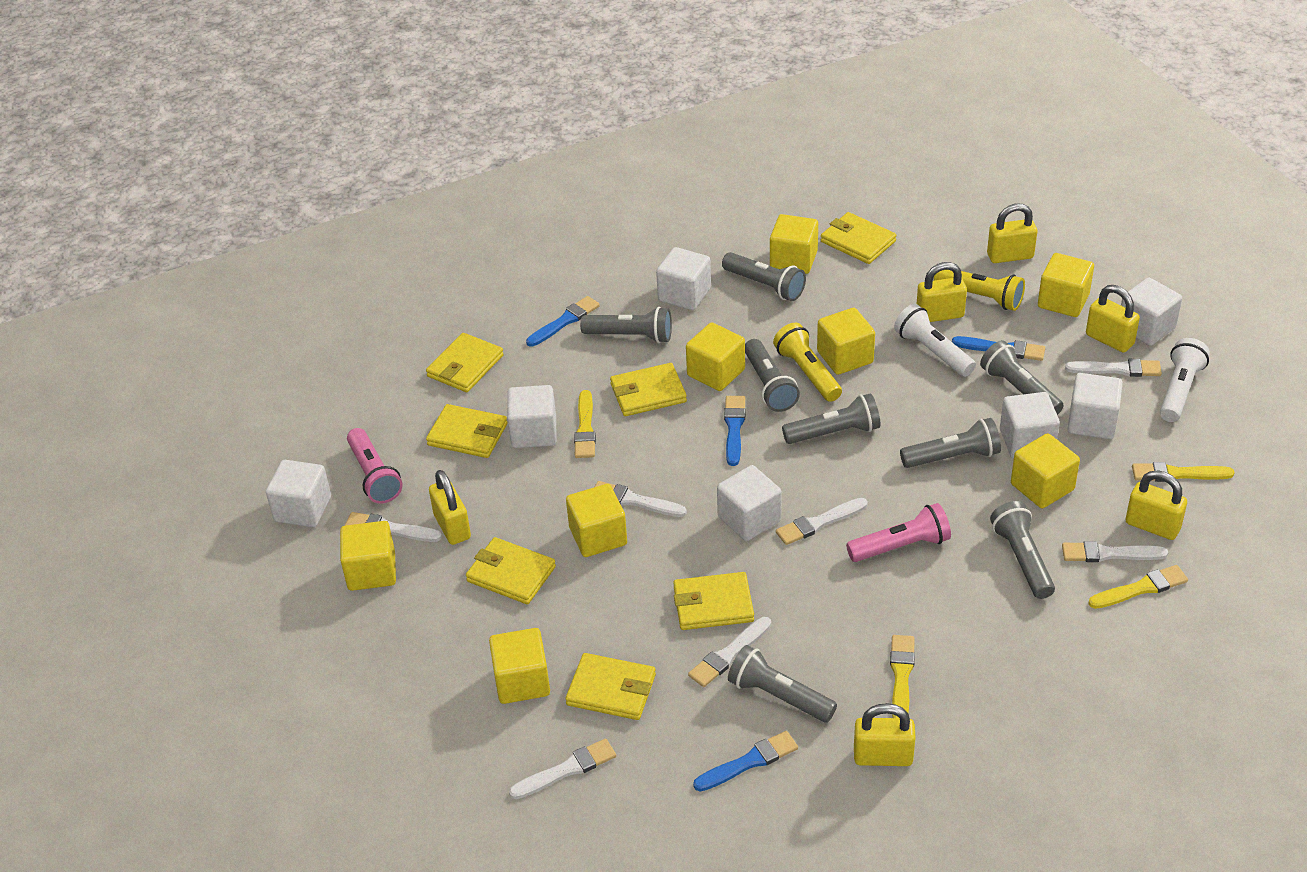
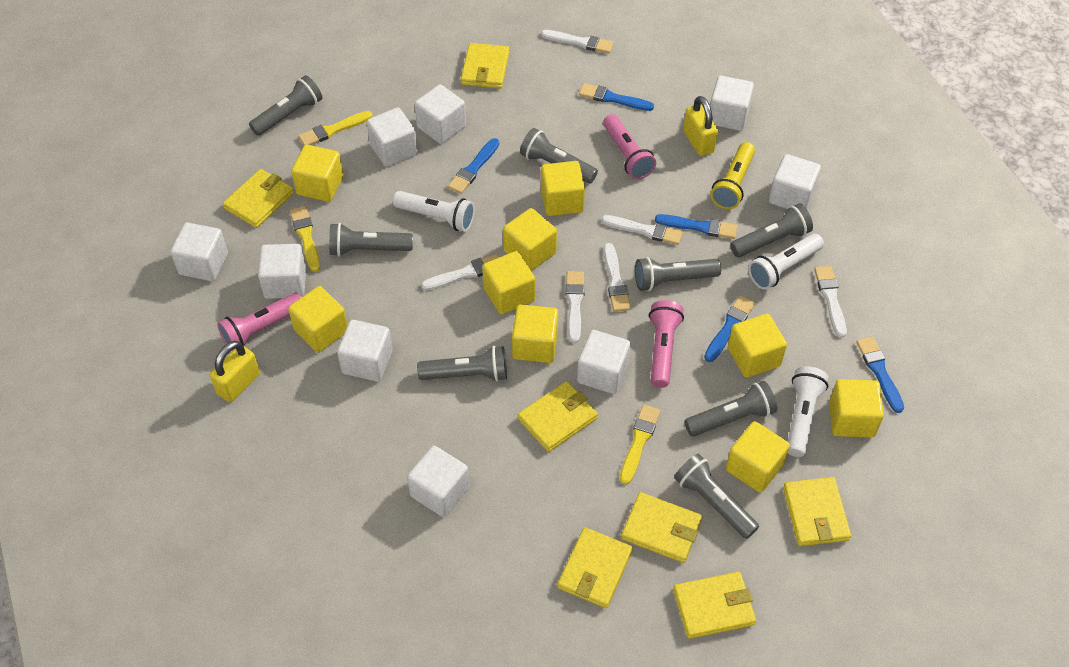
blue brush: [526,296,600,347] [693,731,798,792] [724,396,746,466] [952,336,1045,361] = 4 -> [448,138,499,194] [579,83,654,111] [655,214,737,239] [704,295,755,362] [856,337,904,413] = 5
pink flashlight: [347,428,403,504] [846,503,951,562] = 2 -> [217,293,301,351] [603,114,656,179] [649,300,684,388] = 3
white brush: [345,512,442,542] [509,739,616,799] [595,481,687,517] [688,617,771,687] [776,498,868,545] [1062,541,1168,562] [1065,359,1162,377] = 7 -> [421,254,499,291] [541,30,614,54] [566,271,585,343] [601,215,683,245] [603,243,631,312] [814,266,847,338] = 6
white cube: [266,460,331,527] [507,385,557,448] [656,247,711,310] [717,465,782,541] [1000,392,1060,458] [1067,373,1123,439] [1121,278,1182,346] = 7 -> [170,222,228,281] [258,244,306,299] [337,320,393,382] [367,107,418,167] [407,446,469,517] [414,84,466,144] [577,330,630,394] [710,76,754,131] [769,154,821,209] = 9
white flashlight: [894,304,976,377] [1160,338,1210,422] = 2 -> [393,191,475,232] [748,234,824,290] [788,366,829,457] = 3
yellow brush: [574,390,596,458] [890,635,915,718] [1088,565,1188,609] [1132,462,1235,482] = 4 -> [290,206,320,272] [298,111,373,145] [620,404,661,485] = 3
yellow cube: [340,521,396,591] [489,628,550,704] [566,484,627,557] [686,322,745,391] [770,214,818,274] [817,308,875,375] [1011,433,1080,508] [1038,253,1094,317] = 8 -> [288,286,348,353] [291,145,343,202] [482,251,535,314] [503,208,557,271] [512,304,558,363] [541,161,585,216] [726,421,790,492] [728,314,787,378] [829,379,884,438] = 9
yellow flashlight: [773,323,842,402] [934,270,1025,311] = 2 -> [710,142,755,209] = 1
yellow padlock: [429,470,471,545] [854,703,916,766] [917,262,967,322] [987,203,1037,263] [1086,285,1140,353] [1126,470,1187,540] = 6 -> [210,341,260,402] [683,96,718,156] = 2

